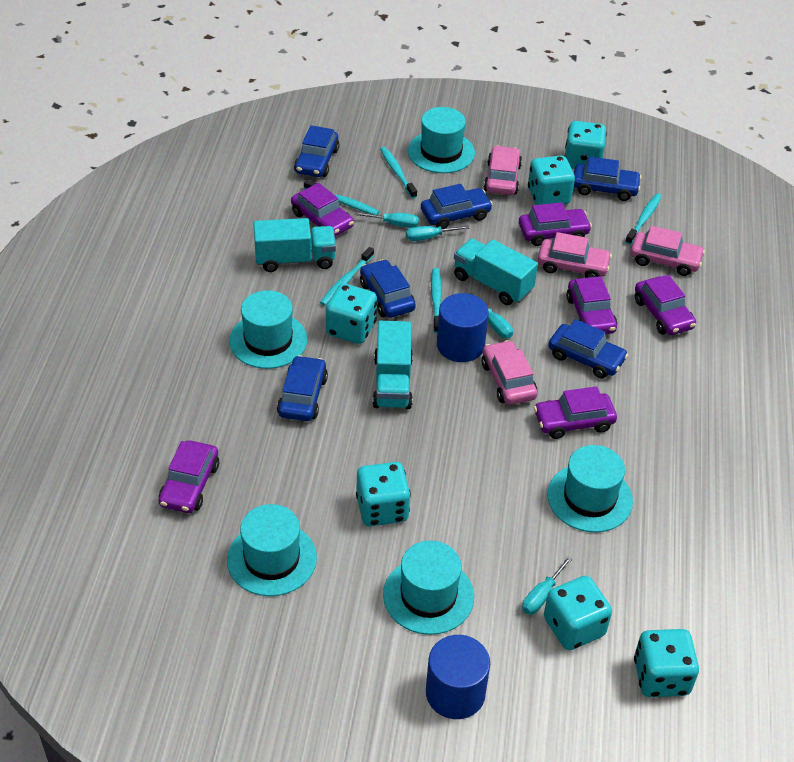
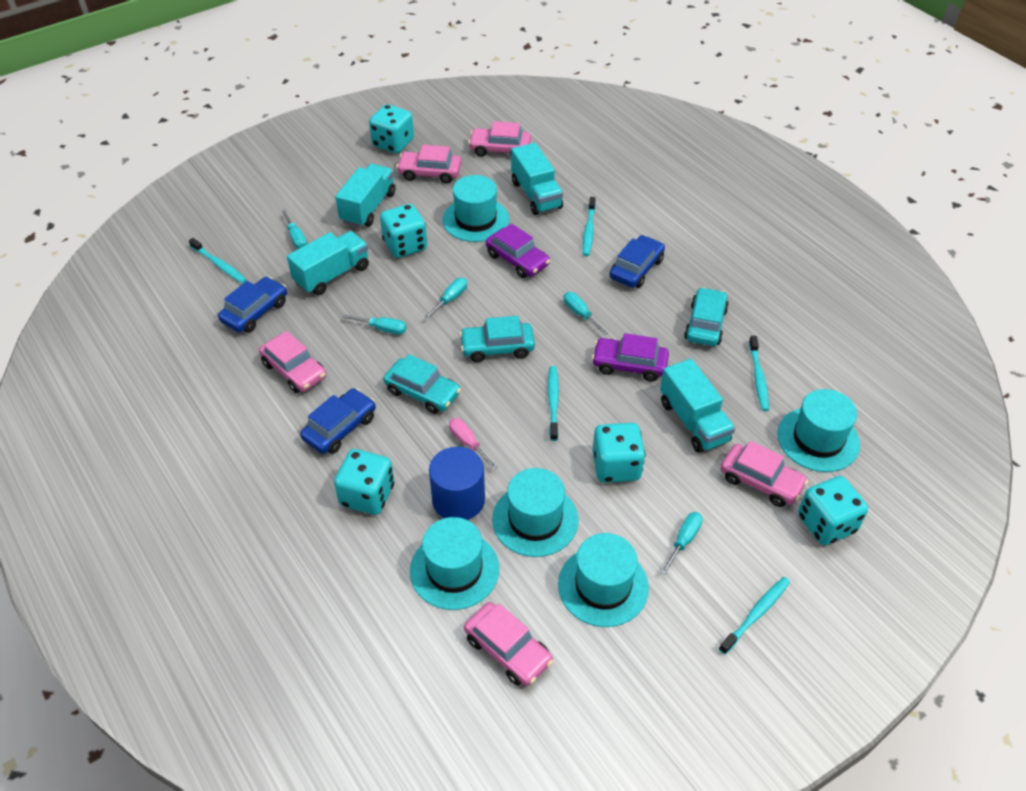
blue car: [277,355,328,421] [294,125,339,177] [360,259,416,318] [421,184,493,229] [548,319,628,378] [574,156,642,201] = 6 -> [218,277,287,333] [300,388,376,454] [609,235,665,288] = 3
blue cylinder: [426,635,490,719] [437,293,489,362] = 2 -> [429,447,485,520] = 1
pink car: [482,340,538,405] [484,146,522,195] [538,232,612,278] [630,226,705,276] = 4 -> [259,331,326,393] [397,145,461,183] [464,602,553,686] [468,121,531,156] [721,441,808,507] = 5
pink screwdriver: none = 0 -> [449,418,498,470] = 1
purple car: [159,440,219,513] [291,183,354,236] [519,202,592,246] [534,386,617,439] [566,276,617,334] [635,275,696,335] = 6 -> [486,224,550,278] [592,333,669,382] = 2
turquoise car: none = 0 -> [383,354,461,414] [459,316,535,362] [684,287,729,346] = 3
turquoise dice: [326,283,377,344] [356,462,411,526] [528,156,575,205] [544,576,612,650] [564,121,607,169] [634,629,699,697] = 6 -> [334,449,394,515] [369,104,414,153] [380,204,427,258] [593,423,645,483] [798,476,868,545] = 5
turquoise screwdriver: [355,212,419,228] [406,225,470,241] [470,293,513,339] [522,556,573,615] = 4 -> [281,210,307,249] [342,314,407,334] [424,278,467,320] [564,292,608,335] [661,512,703,575] = 5
turquoise truck: [253,218,336,272] [372,321,413,409] [454,239,538,305] = 3 -> [287,231,369,295] [335,164,395,228] [511,143,563,215] [660,359,735,453] = 4

